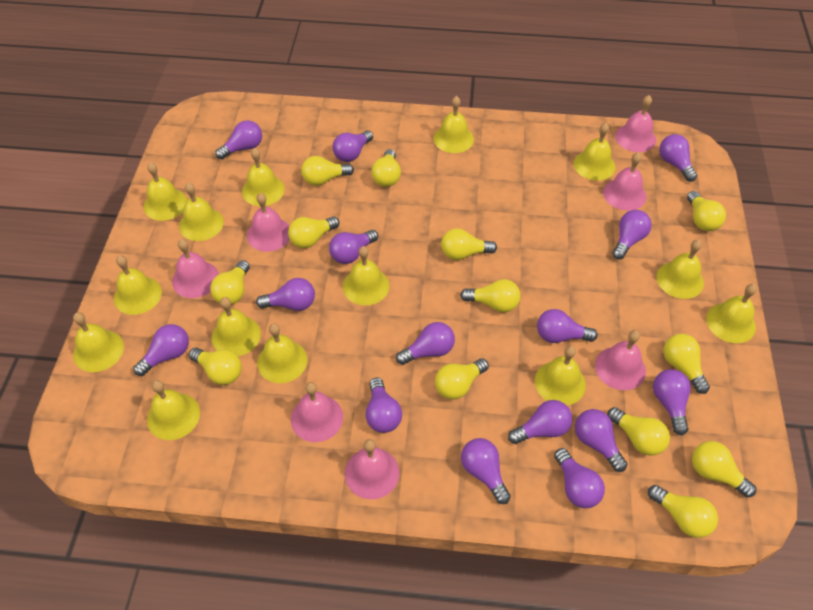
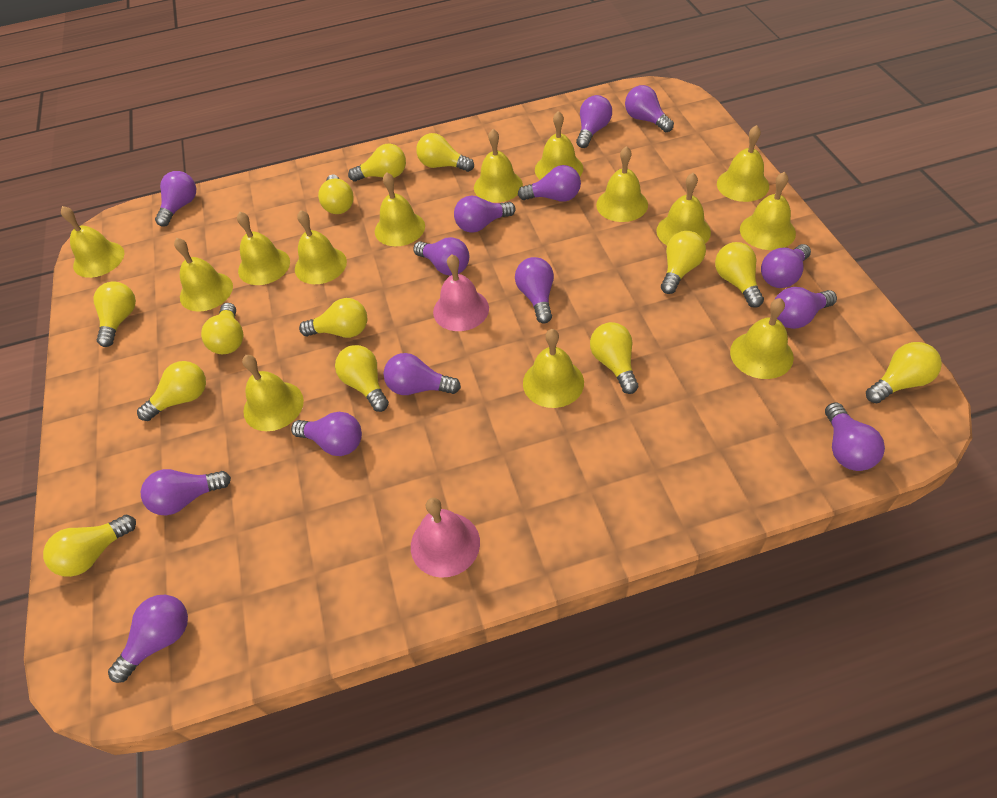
pink bell: [172,239,219,298] [247,193,290,252] [291,382,343,442] [345,439,399,499] [595,330,646,390] [603,152,646,211] [615,95,656,152] = 7 -> [411,498,480,578] [433,254,489,331] = 2
purple light bulb: [133,324,189,376] [215,120,262,159] [256,278,315,311] [329,230,378,264] [332,130,373,162] [365,378,402,433] [396,322,455,365] [461,438,511,504] [508,400,572,444] [537,309,597,343] [554,448,605,508] [575,409,627,472] [612,210,652,260] [653,369,691,435] [659,134,697,182] = 15 -> [108,595,188,683] [141,469,231,515] [155,171,196,227] [291,412,362,456] [383,353,461,395] [413,237,469,276] [454,196,516,233] [515,257,554,323] [518,165,581,202] [576,95,612,148] [625,85,674,132] [761,244,811,288] [775,287,837,329] [825,402,885,471] = 14

